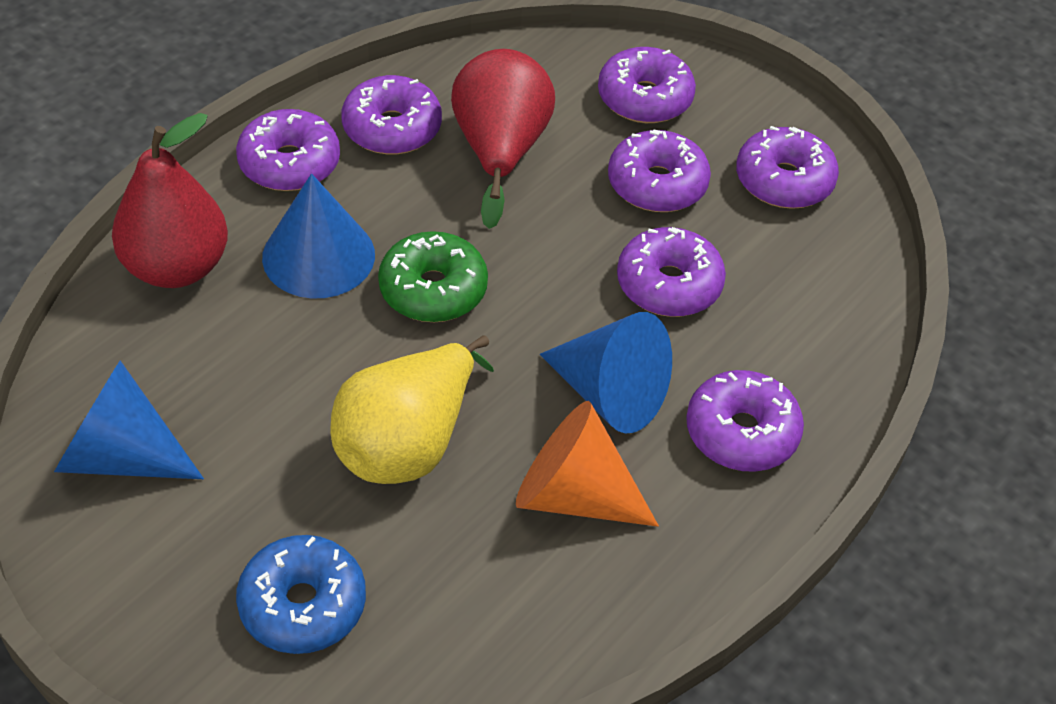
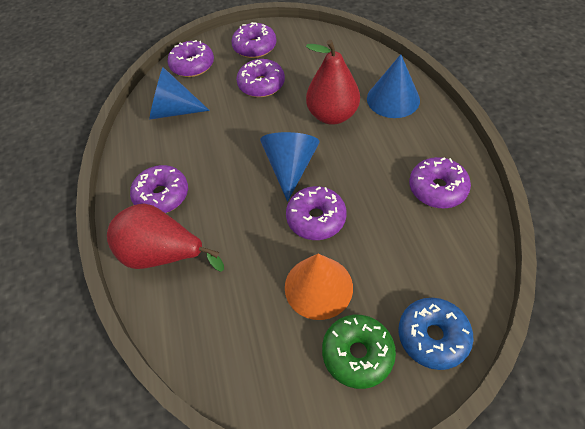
purple donut: [236,109,340,191] [341,75,442,155] [598,47,696,123] [608,129,711,212] [617,227,726,317] [686,370,804,472] [736,126,839,209] = 7 -> [130,165,188,213] [167,40,214,77] [231,22,277,58] [236,59,285,97] [286,186,347,240] [409,157,471,208] = 6
yellow pear: [330,335,494,484] = 1 -> none = 0

